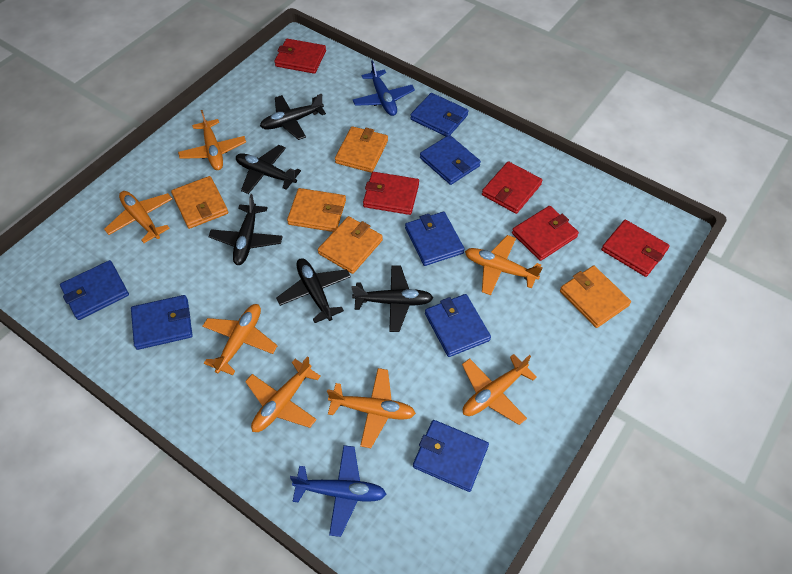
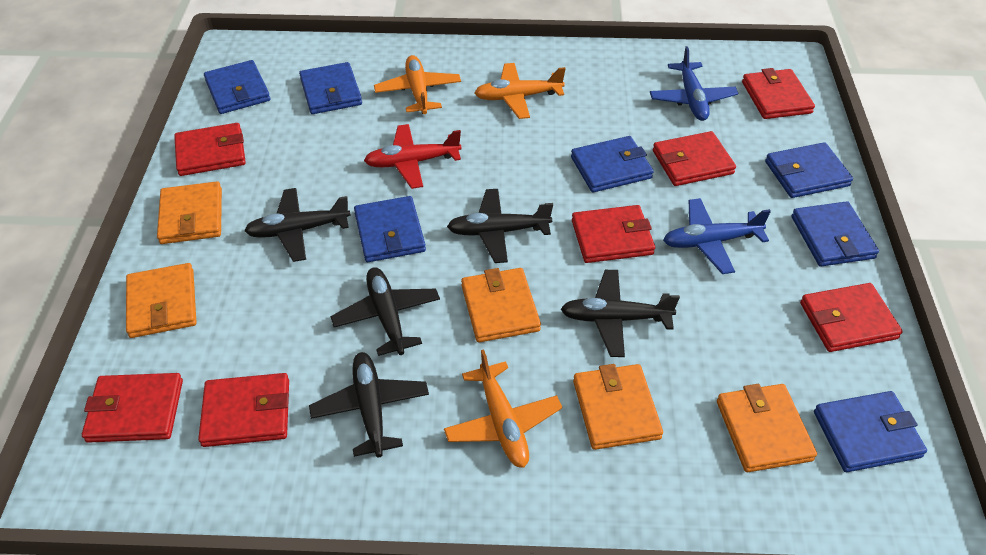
orange plane: [104,191,172,243] [178,110,246,170] [202,304,277,375] [245,356,321,432] [327,368,416,448] [462,354,537,425] [465,235,543,295] = 7 -> [374,55,461,114] [444,349,562,468] [475,63,566,119] = 3
red plane: none = 0 -> [364,124,462,189] = 1
red wallet: [274,39,326,74] [363,172,419,215] [482,161,543,214] [512,206,579,261] [601,220,670,277] = 5 -> [82,373,183,443] [174,123,246,176] [198,373,289,447] [572,205,655,263] [653,131,736,186] [742,68,815,119] [800,283,903,352] = 7

